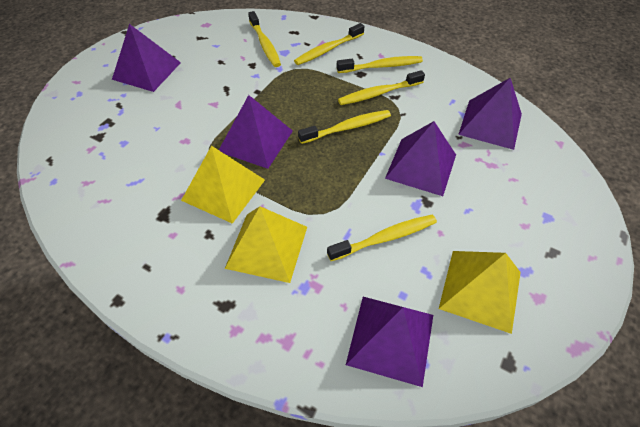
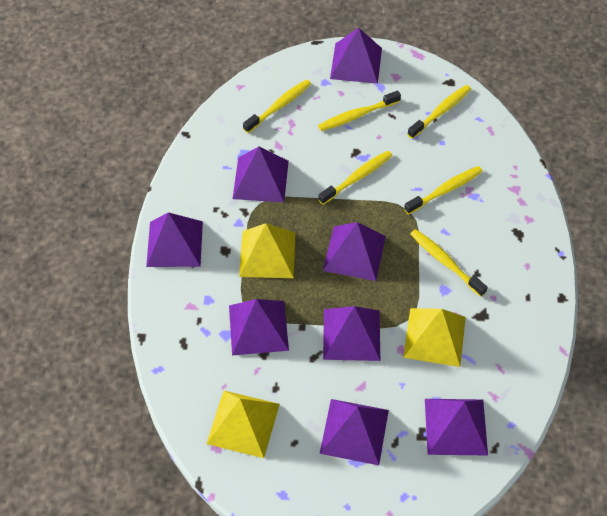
purple pyramid: [112,24,181,92] [219,95,293,169] [346,297,433,387] [385,121,456,196] [458,78,522,150] = 5 -> [146,212,203,267] [229,299,289,355] [232,147,289,202] [320,399,389,465] [323,222,386,281] [323,306,380,361] [330,28,382,84] [425,399,488,455] = 8

